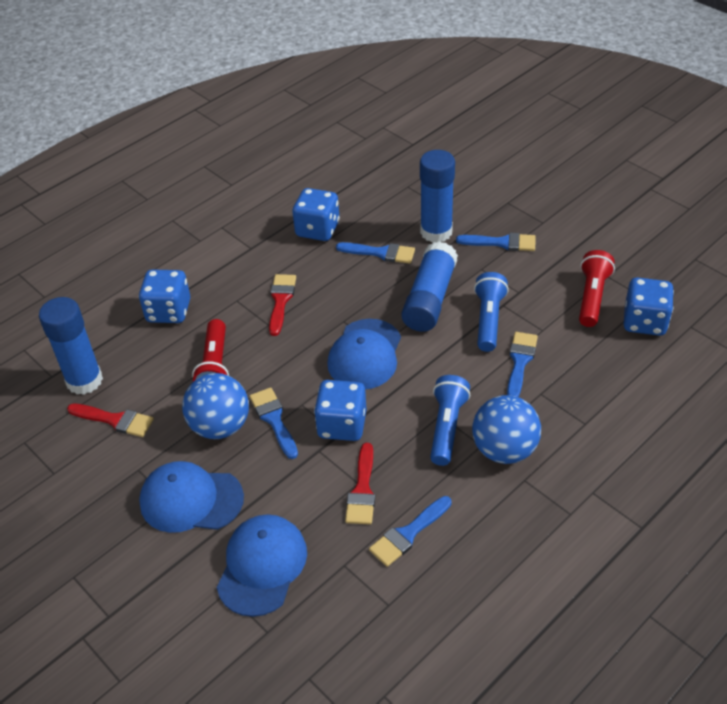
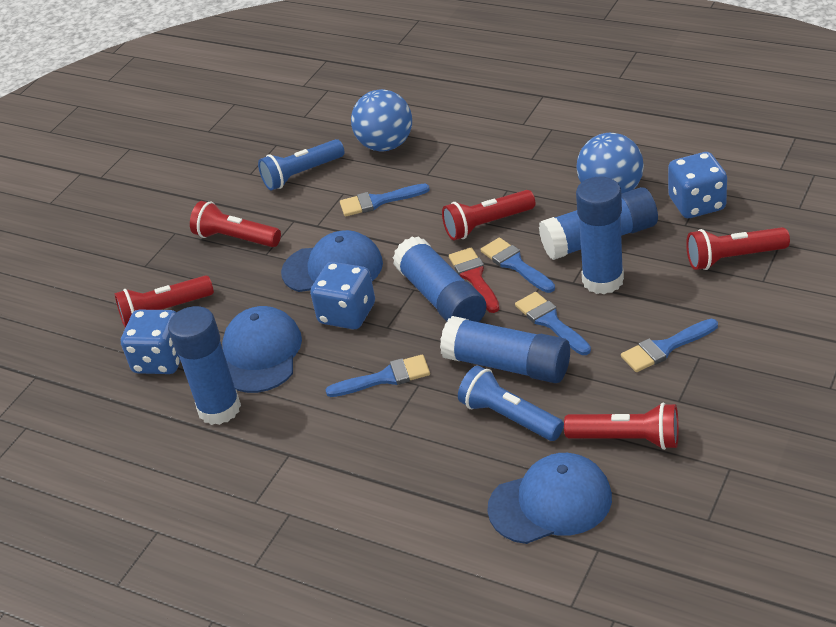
blue dice: [139,269,190,323] [292,188,340,241] [314,380,367,441] [624,277,674,336] = 4 -> [121,310,181,374] [310,262,375,329] [668,152,727,218] = 3
blue glue stick: [39,297,103,395] [401,241,458,332] [420,150,455,243] = 3 -> [168,306,241,425] [393,236,487,322] [440,316,570,383] [539,187,658,260] [576,177,624,294] = 5
red brush: [67,404,154,437] [269,274,296,336] [345,443,375,524] = 3 -> [449,247,499,313] = 1
red flashlight: [192,319,229,382] [579,250,615,327] = 2 -> [115,275,214,328] [190,201,281,247] [442,190,535,240] [564,403,679,450] [686,227,790,270] = 5

